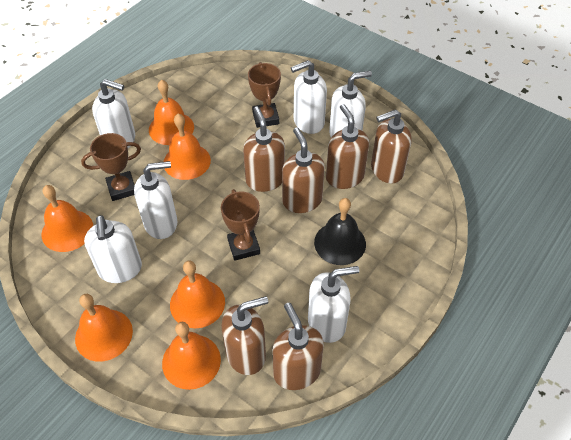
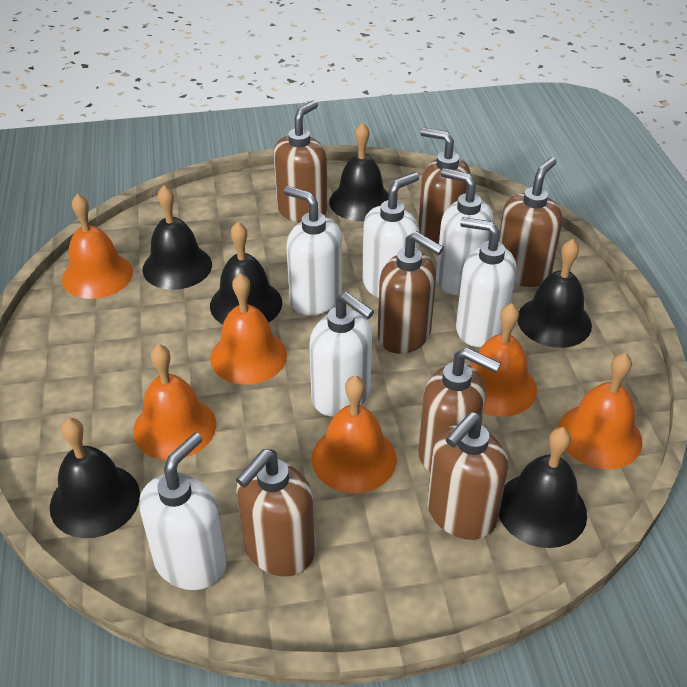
black bell: [314,198,366,265] = 1 -> [50,418,140,538] [142,186,212,290] [210,222,282,324] [329,122,389,221] [499,427,587,548] [518,239,592,348] = 6
brown soap dispenser: [221,296,268,375] [243,107,285,192] [272,302,324,390] [282,127,325,213] [326,104,369,189] [371,109,412,183] = 6 -> [236,449,315,576] [273,100,327,223] [378,231,444,354] [418,128,471,244] [418,348,501,472] [427,412,508,540] [498,157,562,287] = 7
brown trophy: [81,133,141,201] [221,189,260,261] [248,62,281,128] = 3 -> none = 0

